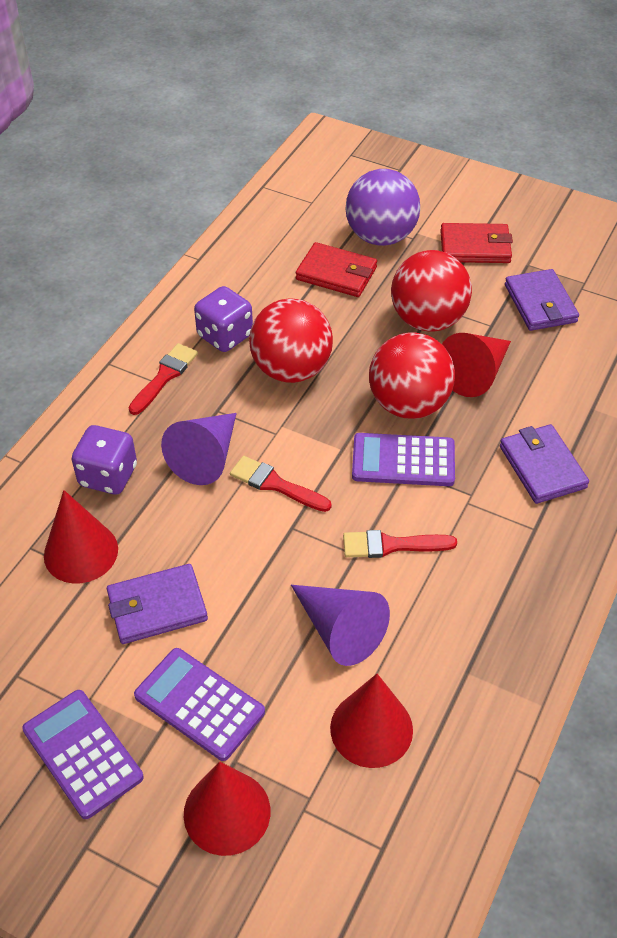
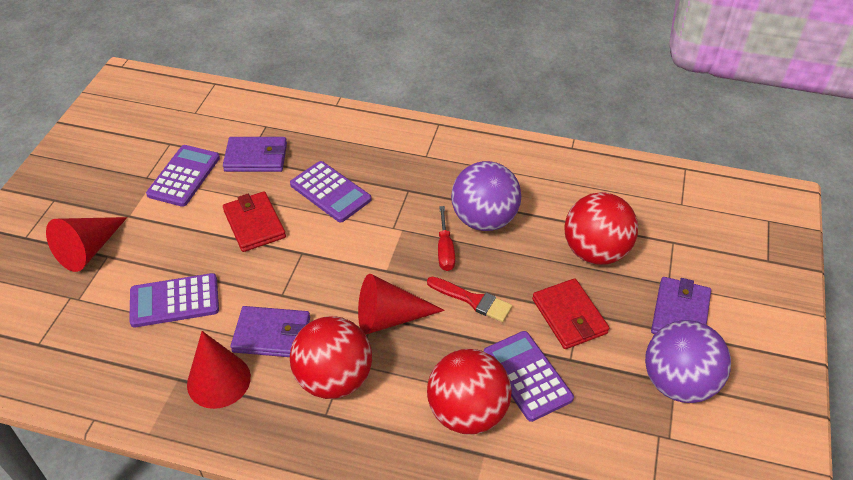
purple ball: [345,169,420,246] = 1 -> [451,161,521,231] [645,320,731,403] = 2
purple calculator: [22,690,144,819] [134,648,265,761] [352,433,455,486] = 3 -> [129,273,219,328] [146,145,220,207] [290,161,371,222] [484,331,574,422] = 4
purple cone: [161,413,237,485] [291,585,390,666] = 2 -> none = 0
purple dice: [72,425,137,494] [194,286,253,352] = 2 -> none = 0
red brush: [129,343,198,415] [230,456,332,512] [343,530,457,558] = 3 -> [427,277,512,322] = 1
red cone: [44,490,118,583] [184,762,270,856] [330,674,413,768] [442,333,511,397] = 4 -> [46,217,127,272] [187,331,251,409] [358,274,445,335] = 3
red screwdriver: none = 0 -> [438,206,455,271] = 1

